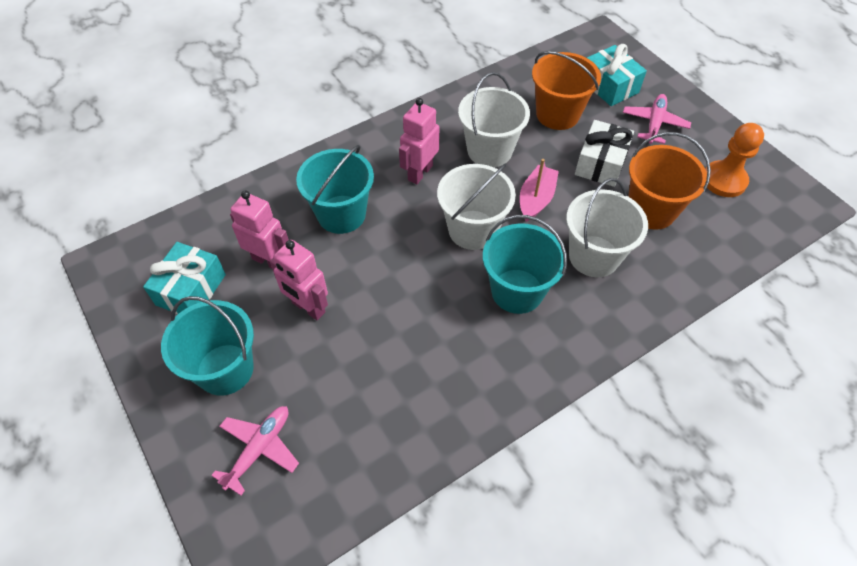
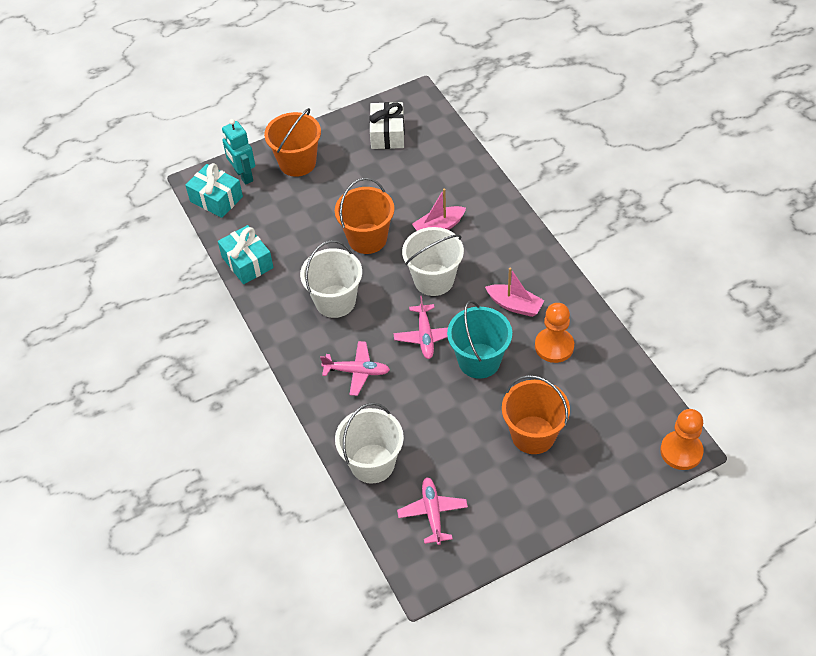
orange bucket: [532,51,601,130] [628,132,711,230] = 2 -> [264,108,321,177] [335,178,394,254] [502,375,570,454] = 3
orange pawn: [705,123,764,197] = 1 -> [535,303,574,363] [660,409,704,470] = 2
pink boat: [520,159,559,222] = 1 -> [412,188,466,231] [485,268,545,317] = 2
pink plane: [211,406,299,496] [623,94,691,144] = 2 -> [320,341,390,396] [393,296,448,359] [397,477,468,545] = 3
pink robot: [230,190,289,268] [270,240,328,320] [399,98,440,185] = 3 -> none = 0
turquoise bucket: [161,296,254,396] [296,145,374,234] [483,215,567,314] = 3 -> [447,301,512,379] = 1
turquoise robot: none = 0 -> [222,119,255,185] = 1

